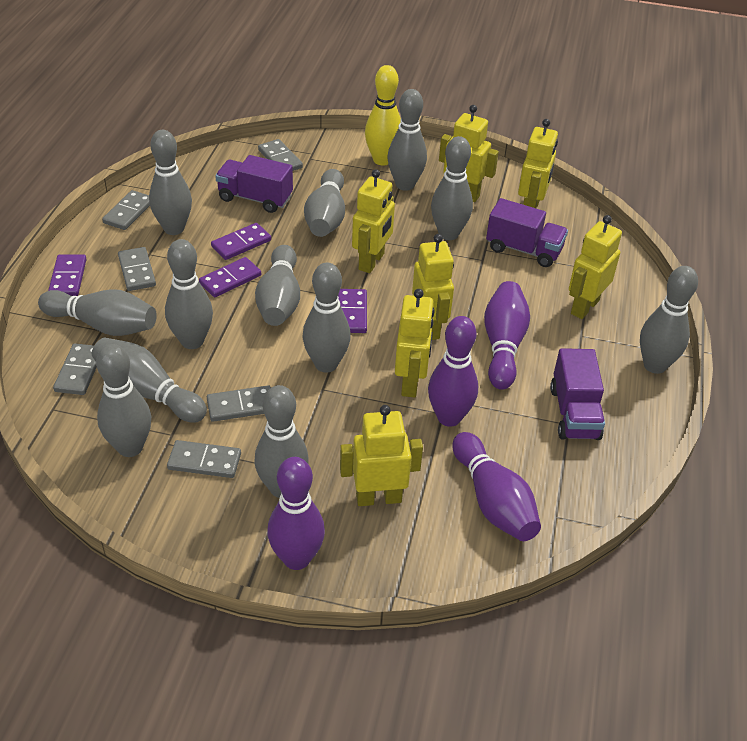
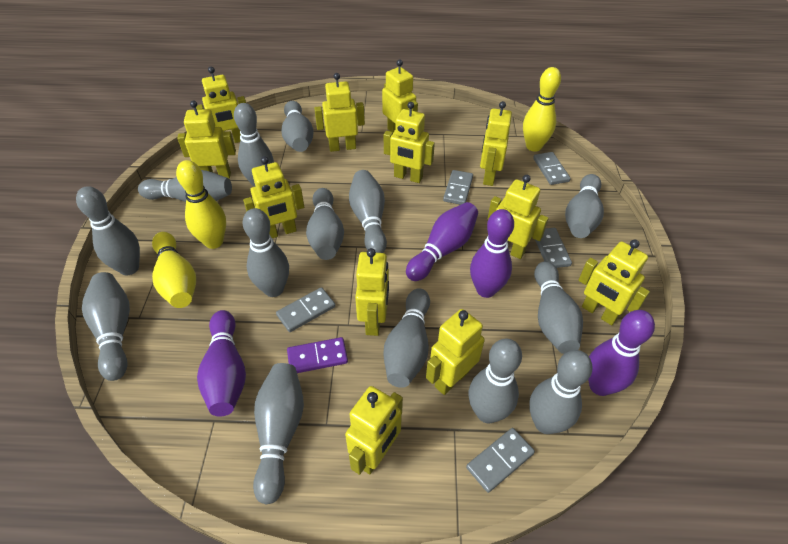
grey bowling pin: [38,289,157,336] [92,338,207,423] [96,344,151,457] [149,130,192,235] [165,239,213,349] [254,385,309,498] [255,245,300,326] [302,263,351,373] [304,169,345,237] [388,89,427,191] [431,136,473,240] [640,266,698,374] = 12 -> [76,186,140,275] [82,272,130,381] [138,170,232,202] [234,103,274,187] [243,208,289,297] [253,363,304,505] [281,101,314,152] [306,188,344,260] [349,170,387,253] [384,288,430,388] [469,338,522,423] [529,350,593,434] [534,261,583,354] [565,174,604,238] = 14
grey domino: [53,343,97,395] [102,190,150,230] [118,247,156,291] [167,440,241,478] [207,385,271,422] [258,139,303,171] = 6 -> [276,287,335,332] [443,170,473,205] [466,428,535,493] [533,152,571,185] [535,228,572,268] = 5
purple domino: [48,254,86,296] [199,257,261,297] [211,223,271,260] [338,289,367,333] = 4 -> [287,337,348,373] = 1
purple truck: [215,155,293,213] [486,198,568,267] [550,348,605,440] = 3 -> none = 0
yellow bowling pin: [365,65,401,165] = 1 -> [152,232,196,308] [176,160,226,249] [523,67,561,152] = 3
yellow robot: [340,405,423,506] [352,169,395,273] [395,289,435,398] [412,234,454,340] [439,105,499,202] [518,119,558,208] [569,215,622,319] = 7 -> [177,100,236,179] [196,67,246,143] [243,156,304,238] [314,73,365,152] [345,386,403,475] [355,248,389,336] [382,59,418,133] [384,102,435,183] [426,309,485,395] [480,101,512,186] [488,175,549,259] [578,240,650,325] = 12

